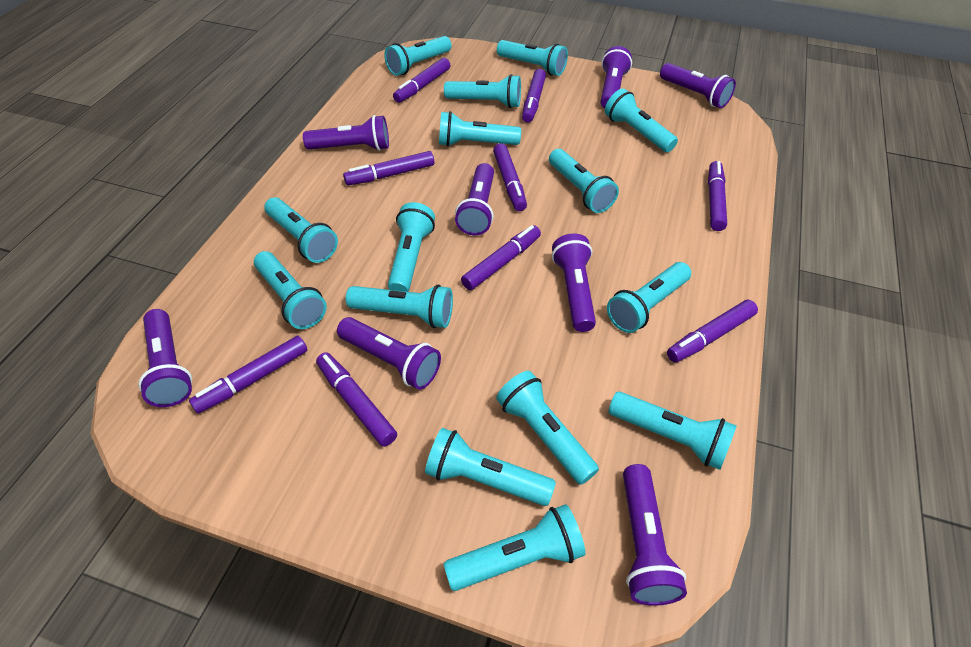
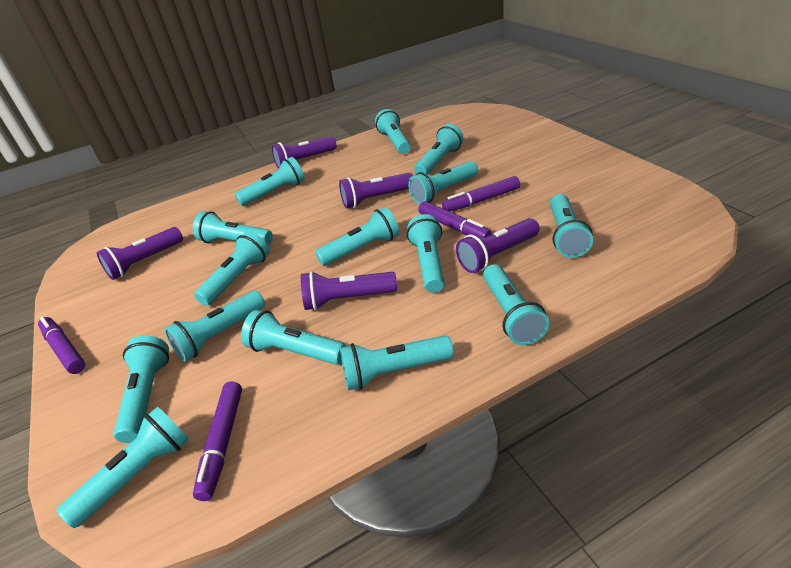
purple flashlight: [138,309,192,407] [303,115,389,151] [337,317,441,390] [455,163,494,235] [552,233,596,332] [600,46,632,109] [623,464,687,606] [660,63,736,108] = 8 -> [96,227,183,280] [272,136,337,169] [301,271,397,310] [339,173,413,209] [456,218,540,273] = 5
purple marker: [189,336,307,414] [316,352,397,447] [343,151,434,185] [393,58,450,103] [461,225,541,290] [493,143,527,211] [522,69,546,123] [667,300,758,362] [708,161,727,231] = 9 -> [38,317,85,374] [193,382,242,501] [418,201,491,238] [442,176,520,211] = 4

